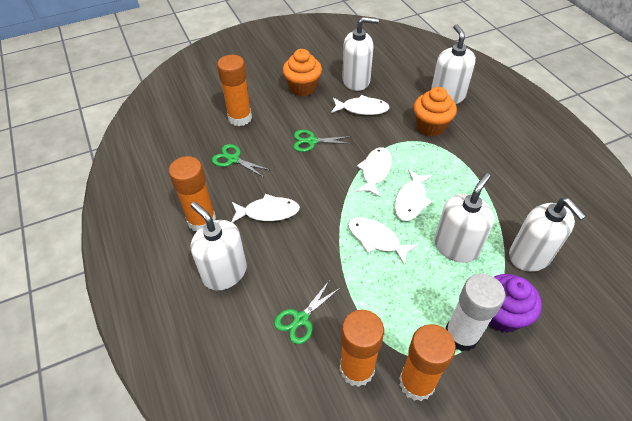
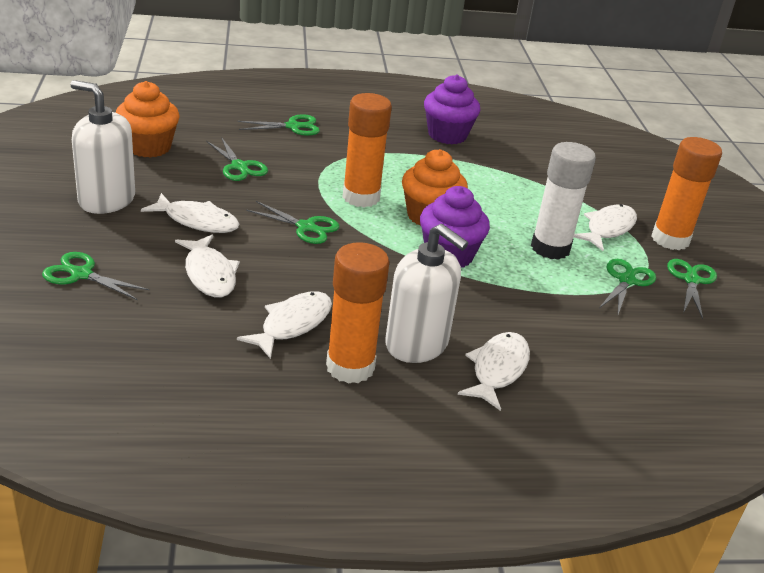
green scissors: [212,144,270,177] [274,280,341,344] [294,130,352,152] = 3 -> [42,252,150,300] [206,137,268,181] [237,114,320,136] [246,201,339,244] [599,259,656,314] [667,259,717,319] = 6
orange glue stick: [169,156,216,231] [217,55,252,126] [340,310,384,387] [399,324,456,401] = 4 -> [326,242,389,384] [342,93,392,207] [651,137,722,250] = 3
purple cupcake: [488,274,542,333] = 1 -> [420,186,490,268] [424,74,480,144] = 2
white soap dispenser: [191,202,247,291] [342,17,379,91] [431,24,476,104] [434,173,494,263] [509,198,586,272] = 5 -> [70,80,135,214] [385,224,468,363] = 2

